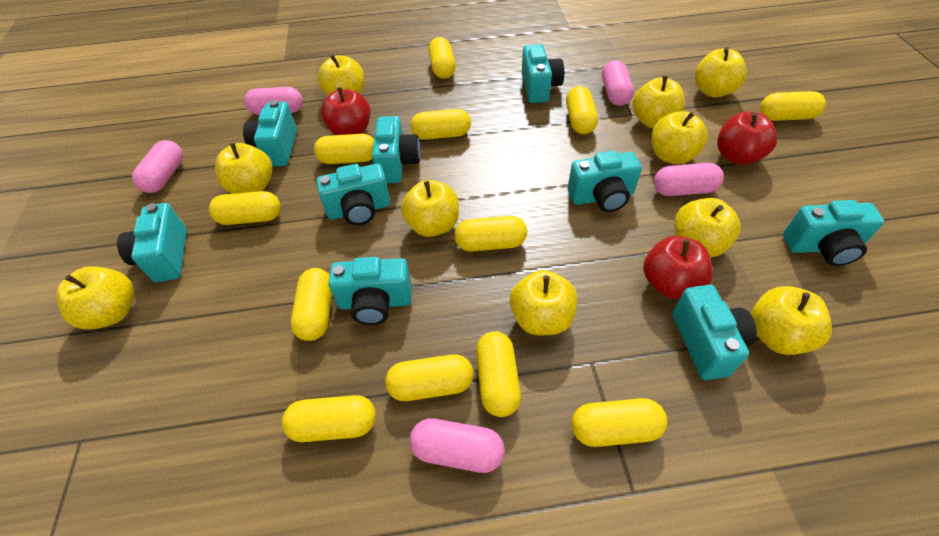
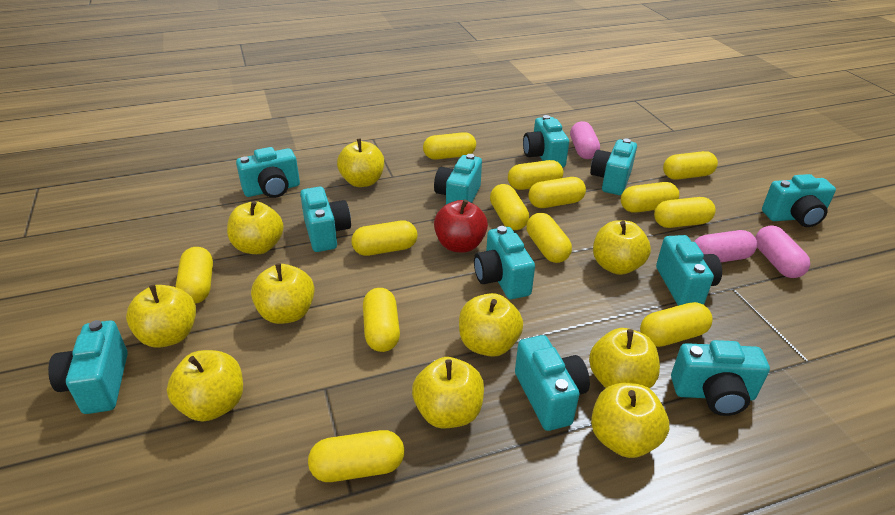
pink capsule: [132,140,183,193] [244,87,303,115] [409,418,505,473] [602,60,634,106] [654,163,724,196] = 5 -> [570,121,600,159] [694,230,757,262] [755,226,810,278] = 3
red apple: [321,87,370,135] [643,236,713,299] [717,112,777,165] = 3 -> [434,199,488,253] = 1
turquoise camera: [117,203,187,282] [243,100,297,166] [316,164,391,225] [329,257,412,325] [372,116,421,183] [522,44,564,103] [568,151,642,212] [672,285,757,380] [783,200,884,266] = 9 -> [48,320,128,414] [236,147,300,198] [300,187,351,252] [434,154,482,204] [474,226,535,299] [515,335,590,431] [523,115,569,168] [590,138,637,195] [656,235,722,306] [671,340,770,416] [762,174,836,227] = 11
yellow capsule: [209,191,281,225] [282,395,376,442] [291,268,332,341] [314,134,374,164] [385,354,474,401] [411,109,471,140] [429,37,456,79] [454,216,527,251] [476,332,521,417] [566,86,598,134] [571,398,667,447] [760,91,826,121] = 12 -> [176,247,213,304] [308,430,404,482] [351,221,418,256] [363,288,400,352] [423,132,476,160] [490,184,529,230] [508,160,563,190] [526,213,572,263] [528,177,586,208] [621,182,679,213] [640,302,713,347] [654,197,716,228] [663,151,718,180] = 13

